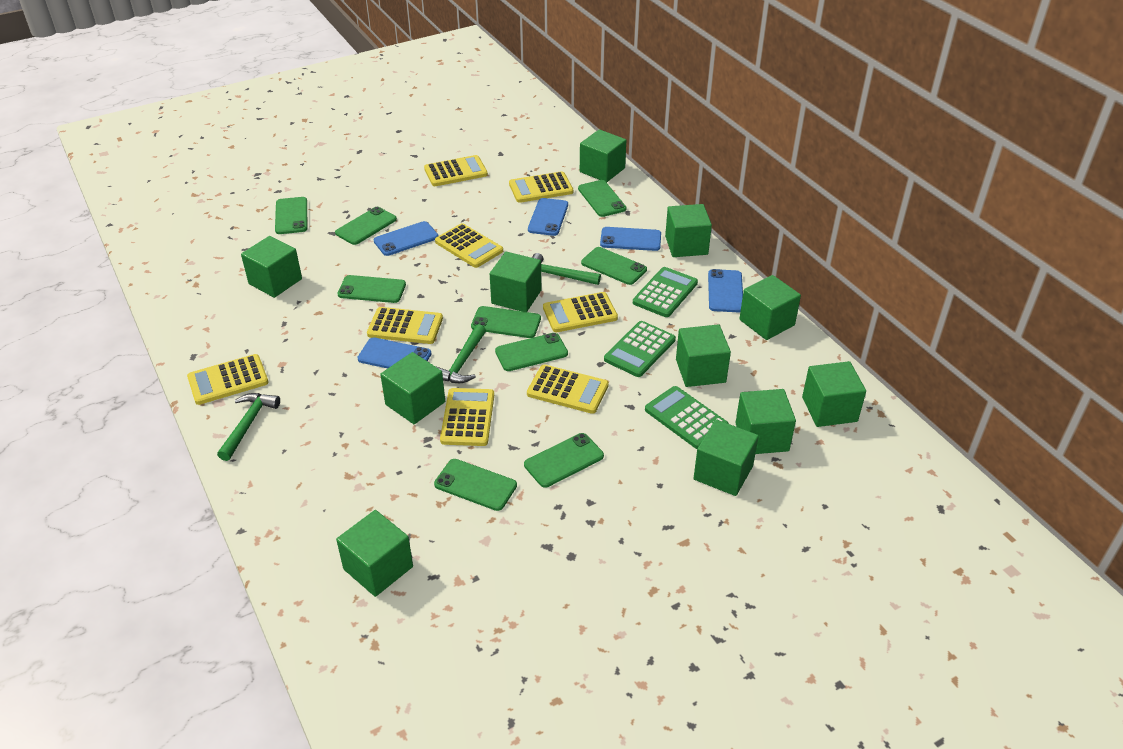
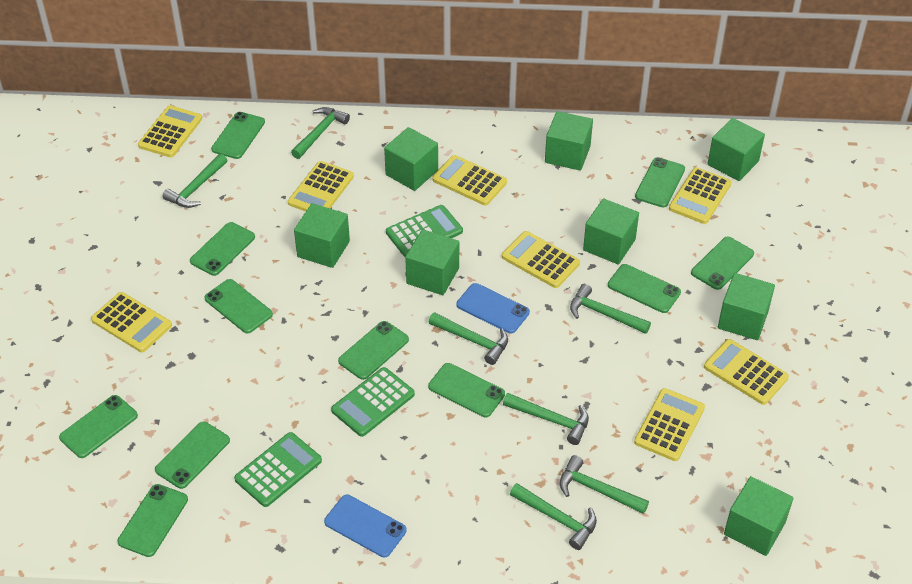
blue phone: [357,337,431,369] [374,221,438,256] [528,198,568,236] [600,227,661,251] [708,269,743,313] = 5 -> [324,495,407,557] [456,283,530,333] = 2
green cube: [241,236,302,298] [336,510,413,597] [380,352,445,424] [490,252,541,312] [580,129,626,183] [665,204,712,257] [676,324,731,387] [693,419,759,496] [736,389,796,454] [739,275,801,340] [802,361,866,427] = 11 -> [294,203,350,268] [384,127,438,191] [405,229,459,295] [545,111,593,171] [583,198,639,264] [707,118,765,181] [718,273,775,340] [724,476,793,556] = 8
green hammer: [217,393,280,461] [437,324,486,383] [532,253,601,285] = 3 -> [163,154,227,208] [291,107,350,159] [429,312,508,365] [503,393,589,445] [510,483,597,550] [560,455,649,514] [570,284,651,334] = 7
green phone: [275,197,307,234] [335,207,397,245] [338,275,406,303] [434,459,517,511] [471,306,541,338] [495,333,568,371] [524,433,604,488] [578,180,626,217] [581,247,647,285] = 9 -> [59,395,138,458] [117,484,188,557] [155,422,230,489] [190,222,255,276] [205,279,273,334] [211,112,265,159] [338,321,409,380] [428,363,505,417] [608,264,681,313] [635,157,685,207] [691,237,754,290] = 11

